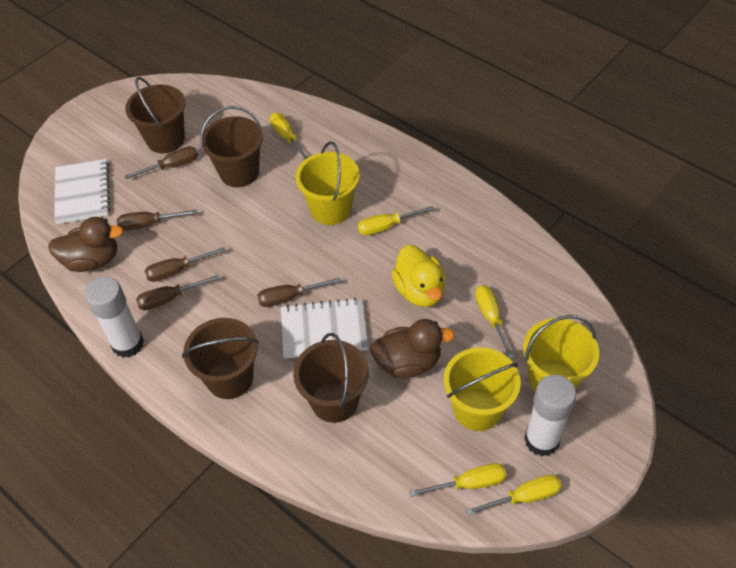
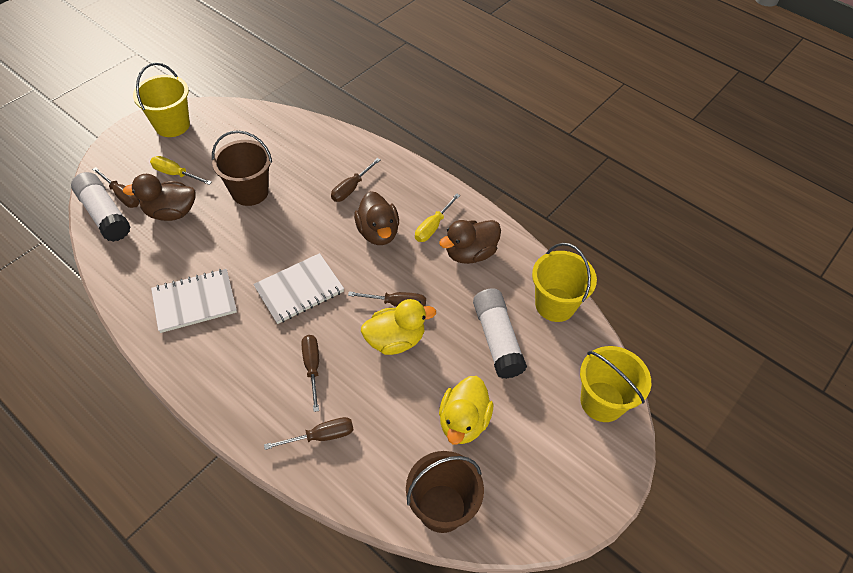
brown bucket: [125,77,185,153] [182,318,259,399] [200,106,263,187] [293,333,369,423] = 4 -> [212,130,272,206] [406,451,484,533] = 2
brown duck: [48,217,123,272] [370,319,455,378] = 2 -> [123,174,196,221] [354,191,399,245] [439,220,501,264] = 3
yellow duck: [392,245,445,307] = 1 -> [361,299,436,355] [439,376,493,444] = 2
yellow screwdriver: [270,113,308,159] [358,206,435,235] [409,463,507,497] [466,475,562,515] [475,285,514,359] = 5 -> [150,156,212,185] [415,193,460,242] = 2

